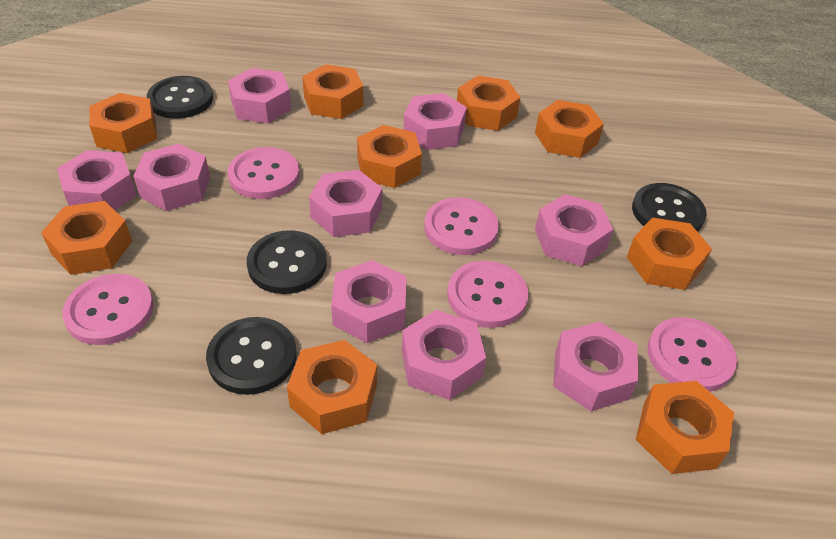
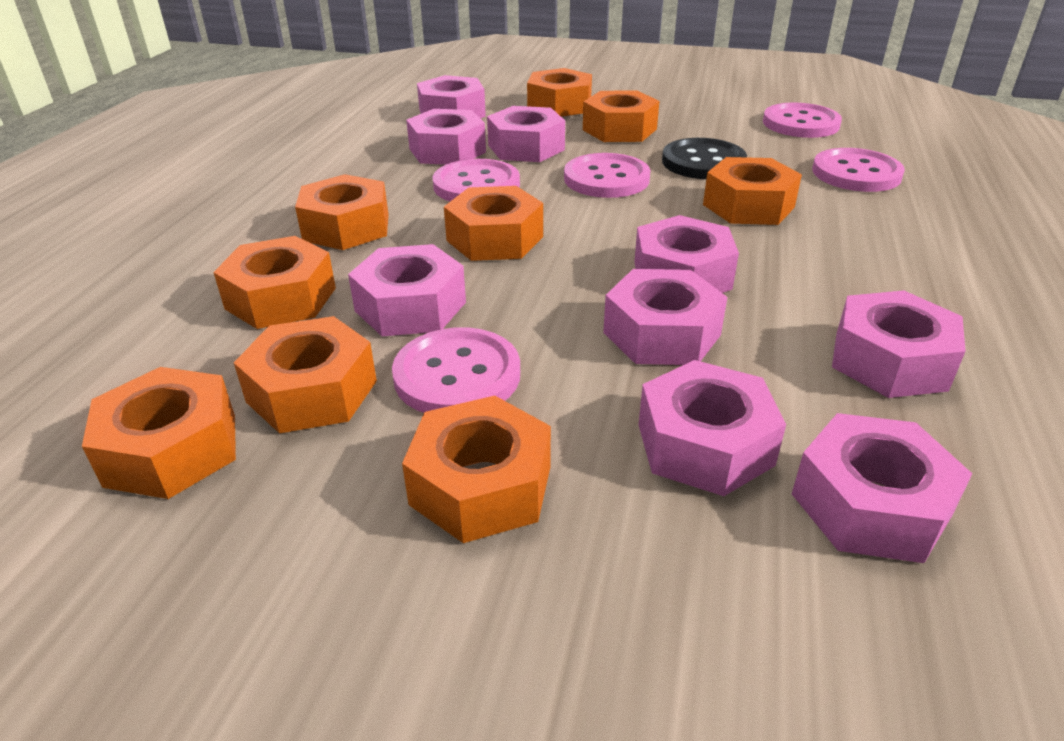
black button: [147,76,213,119] [206,317,297,395] [247,230,327,294] [632,183,706,232] = 4 -> [662,138,747,179] = 1

